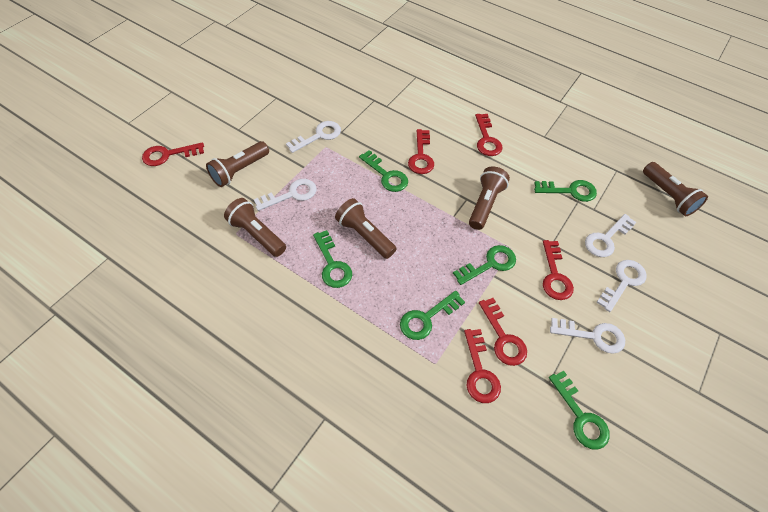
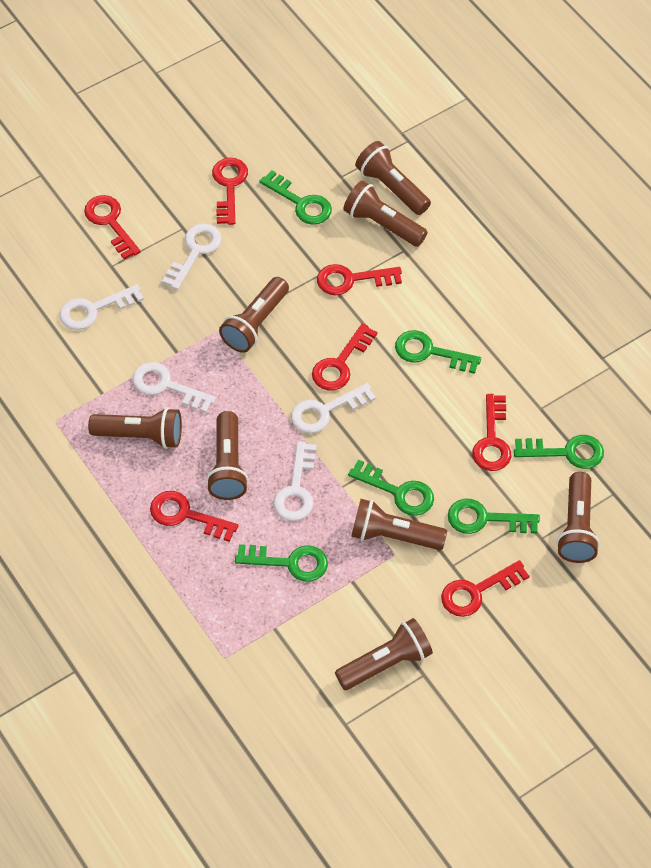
brown flashlight: [206,141,269,187] [224,198,286,257] [335,198,397,259] [469,166,510,230] [643,162,708,216] = 5 -> [88,407,182,449] [206,411,248,500] [219,277,289,353] [335,618,433,690] [343,180,427,247] [351,499,447,550] [355,141,431,215] [557,472,600,563] = 8
red key: [142,142,204,166] [408,129,434,174] [464,329,501,403] [475,114,502,156] [479,298,527,366] [543,240,574,300] = 6 -> [84,195,141,260] [150,491,238,542] [212,158,248,225] [312,323,377,390] [317,264,402,295] [441,560,529,617] [472,394,511,471] = 7

